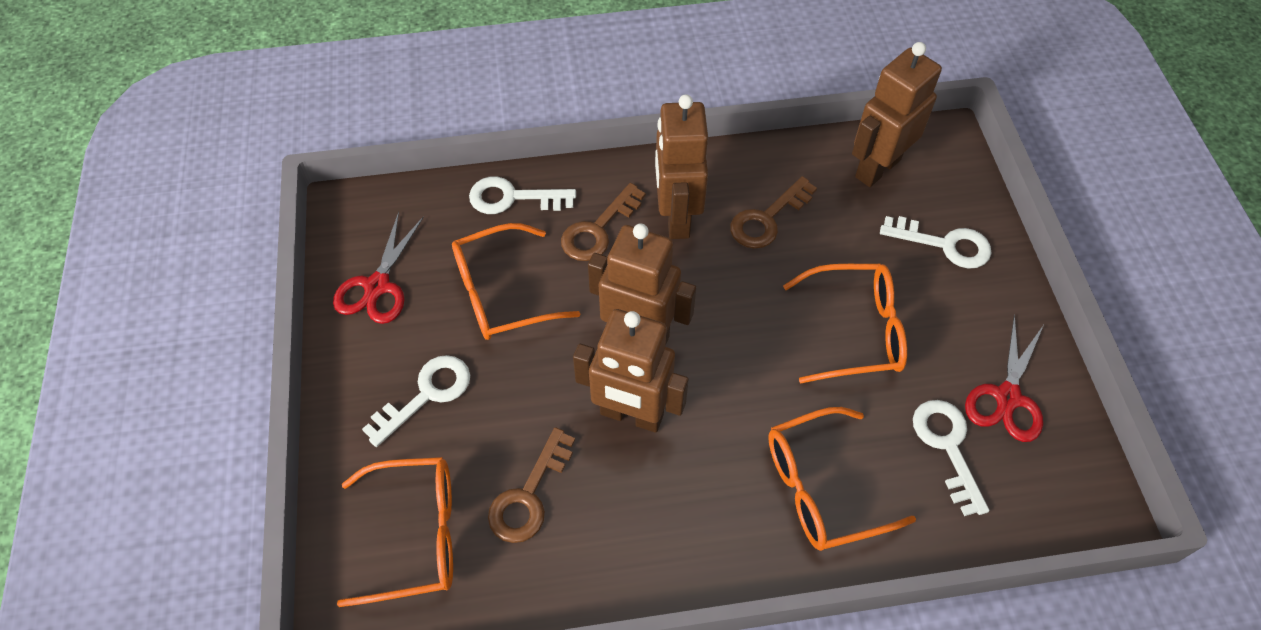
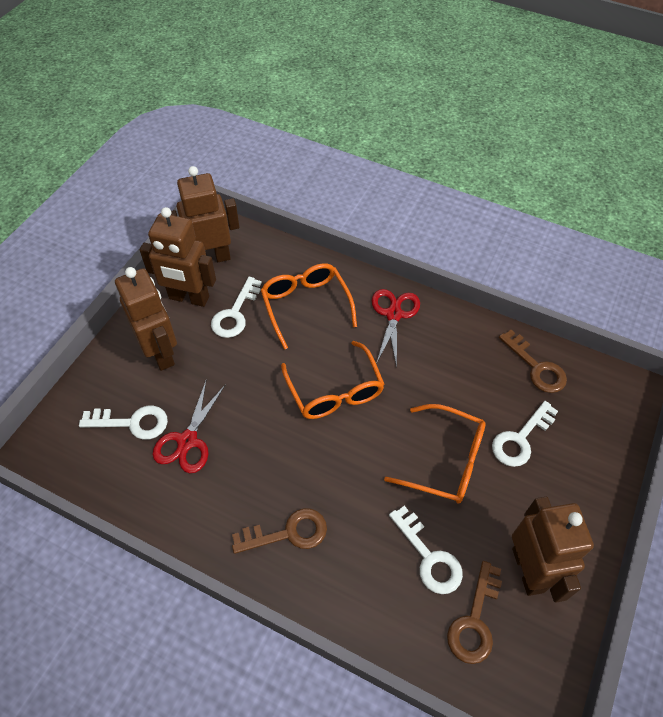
orange glasses: [337,457,453,607] [452,223,580,340] [768,407,916,551] [783,264,907,384] = 4 -> [261,263,357,349] [281,341,385,419] [384,404,486,504] = 3

